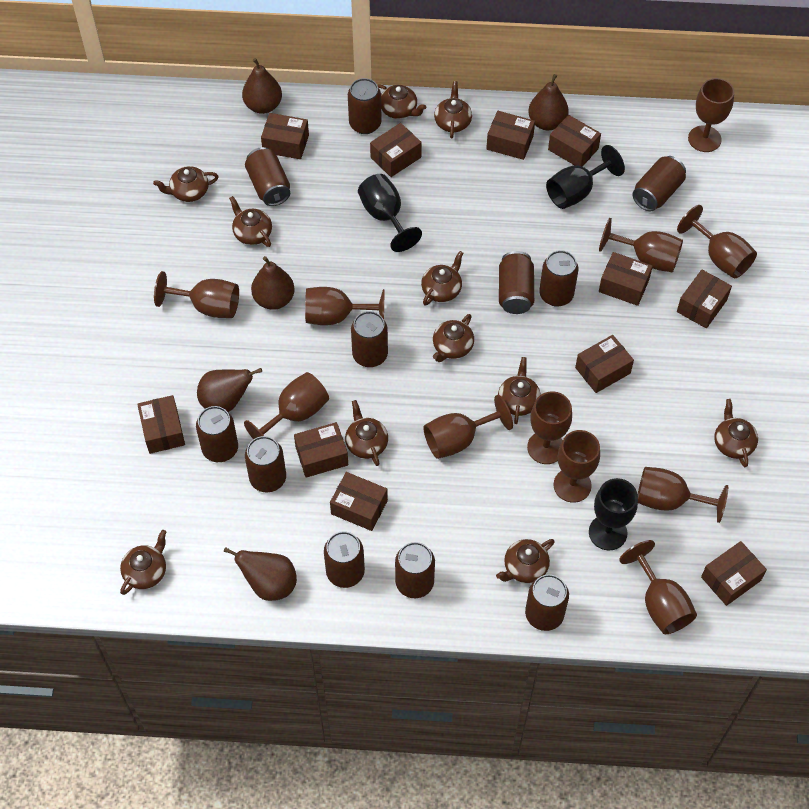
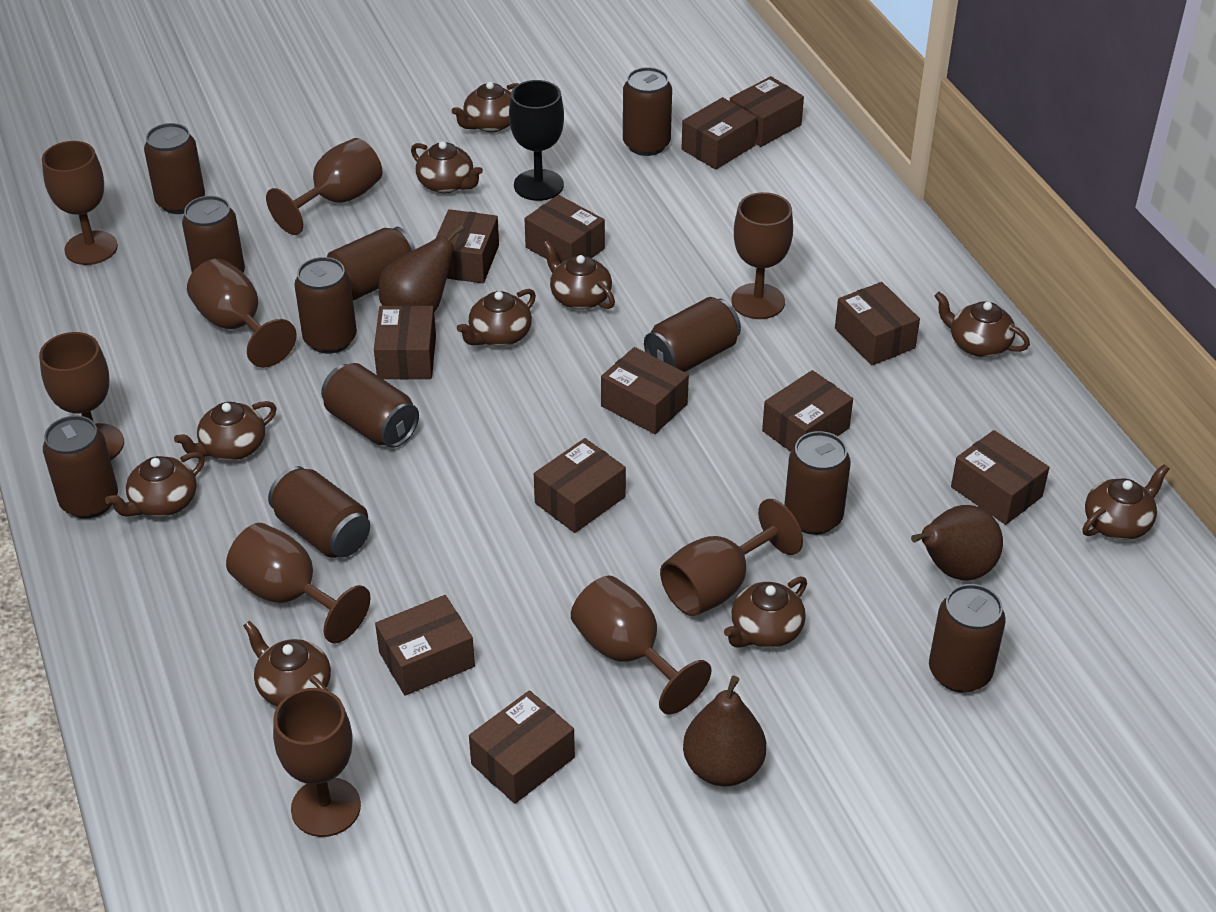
black goblet: [358,174,422,252] [546,145,625,209] [589,478,638,550] = 3 -> [509,80,564,201] = 1
brown box: [137,395,185,454] [261,113,309,159] [294,422,348,478] [330,472,388,531] [370,123,422,177] [486,111,535,160] [548,115,601,167] [575,335,634,393] [599,252,653,306] [677,270,732,328] [701,541,767,606] = 11 -> [374,305,436,379] [375,595,475,696] [436,209,499,283] [469,690,575,804] [524,195,605,263] [534,438,626,533] [601,347,689,434] [681,97,757,170] [730,76,804,147] [762,370,853,452] [835,282,920,365] [951,430,1049,525] = 12
brown goblet: [154,271,239,318] [244,372,329,439] [305,287,385,325] [423,395,513,459] [527,391,572,464] [554,430,600,503] [599,218,683,273] [619,540,697,634] [638,467,728,523] [677,205,757,279] [688,78,734,152] = 11 -> [39,332,124,460] [42,141,118,265] [187,259,297,368] [226,523,371,644] [266,138,383,235] [273,688,361,837] [571,576,712,715] [660,499,803,616] [731,192,793,319] = 9
brown pear: [197,368,262,412] [223,547,297,601] [242,58,282,114] [251,256,295,310] [528,74,569,130] = 5 -> [378,224,464,312] [683,676,766,786] [911,505,1003,581] = 3
brown teapot: [120,530,166,595] [153,166,218,202] [229,196,272,247] [345,400,388,466] [377,84,426,119] [421,251,463,305] [433,314,474,362] [434,81,472,138] [496,539,554,583] [498,357,541,424] [714,399,758,467] = 11 -> [105,452,205,517] [174,401,276,461] [243,620,331,706] [411,141,483,193] [452,82,519,132] [457,289,536,346] [543,240,615,310] [724,577,807,648] [935,292,1030,357] [1082,464,1169,540] = 10

